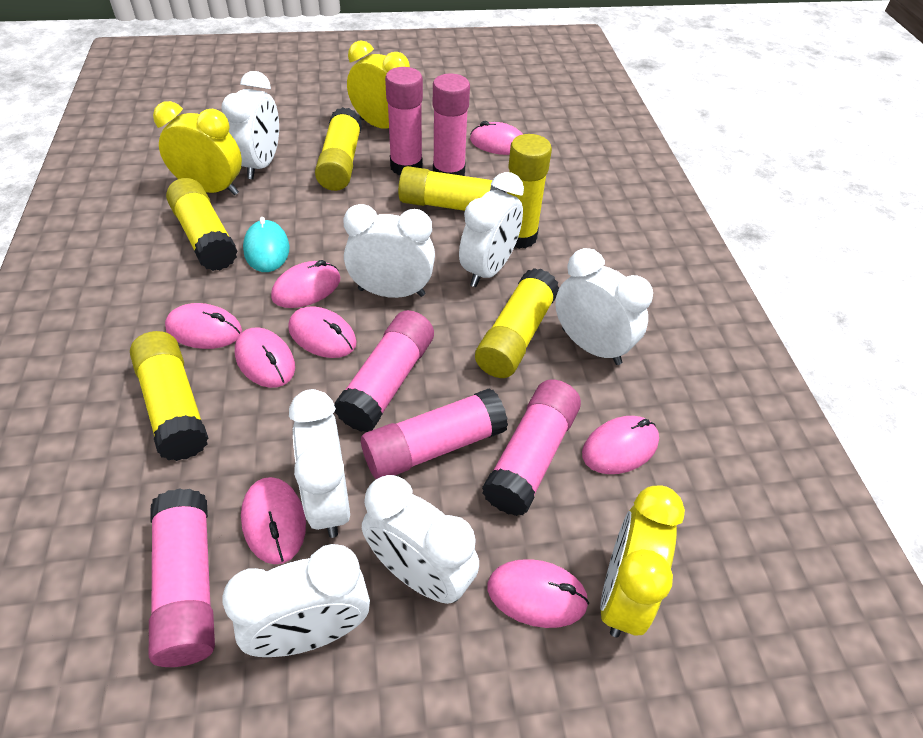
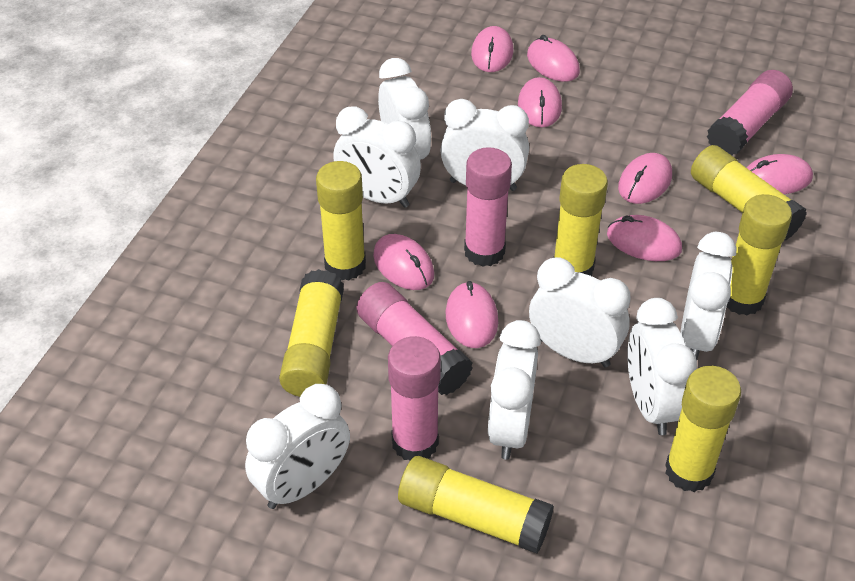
pink glue stick: [149,488,215,667] [334,310,434,432] [361,388,508,479] [385,67,423,175] [433,74,470,176] [482,379,581,516] = 6 -> [357,282,473,395] [388,336,441,460] [464,147,512,267] [707,70,793,155] = 4
turquoise mouse: [243,217,290,272] = 1 -> none = 0
white clock: [222,71,279,179] [222,544,370,657] [289,389,350,538] [343,204,435,298] [362,475,479,604] [459,172,524,287] [555,248,653,365] = 7 -> [245,384,350,509] [333,106,421,208] [378,58,431,160] [441,99,529,191] [488,320,541,460] [529,257,631,367] [627,298,697,435] [680,232,736,360] = 8
yellow clock: [153,101,242,195] [347,41,410,129] [600,486,685,637] = 3 -> none = 0
yellow glue stick: [130,331,208,461] [166,178,238,271] [315,107,362,191] [398,166,506,211] [475,268,559,378] [507,134,552,249] = 6 -> [279,269,344,397] [316,161,366,281] [398,456,554,554] [553,164,608,276] [665,366,741,492] [691,145,807,240] [726,194,792,316] = 7

